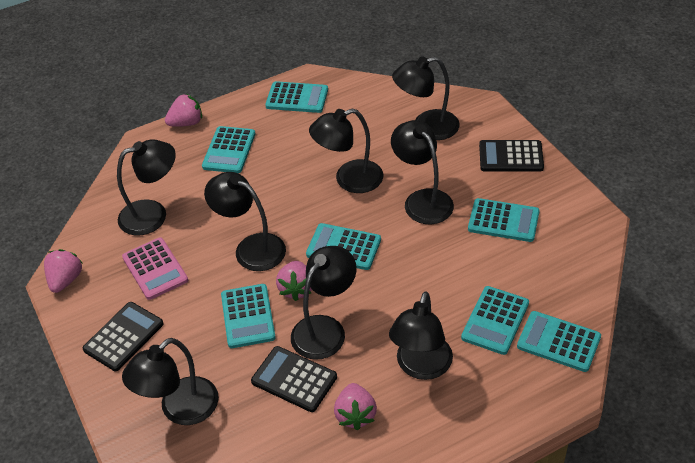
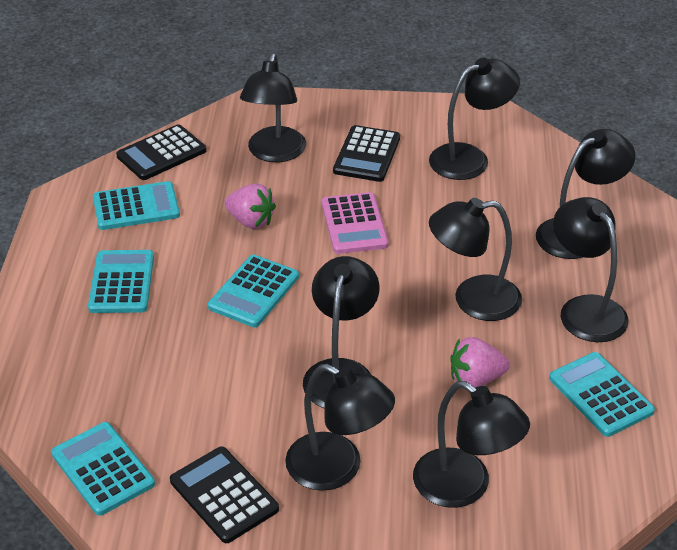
pink strawberry: [44,249,82,293] [165,94,202,127] [276,261,312,301] [334,383,377,430] = 4 -> [224,183,276,229] [450,337,510,388] = 2
turquoise calculator: [202,126,255,173] [221,284,276,348] [265,81,328,113] [306,223,381,270] [461,286,529,355] [468,198,540,242] [517,311,601,372] = 7 -> [51,422,155,516] [88,250,154,313] [93,181,180,230] [208,255,299,327] [549,352,655,437] = 5

